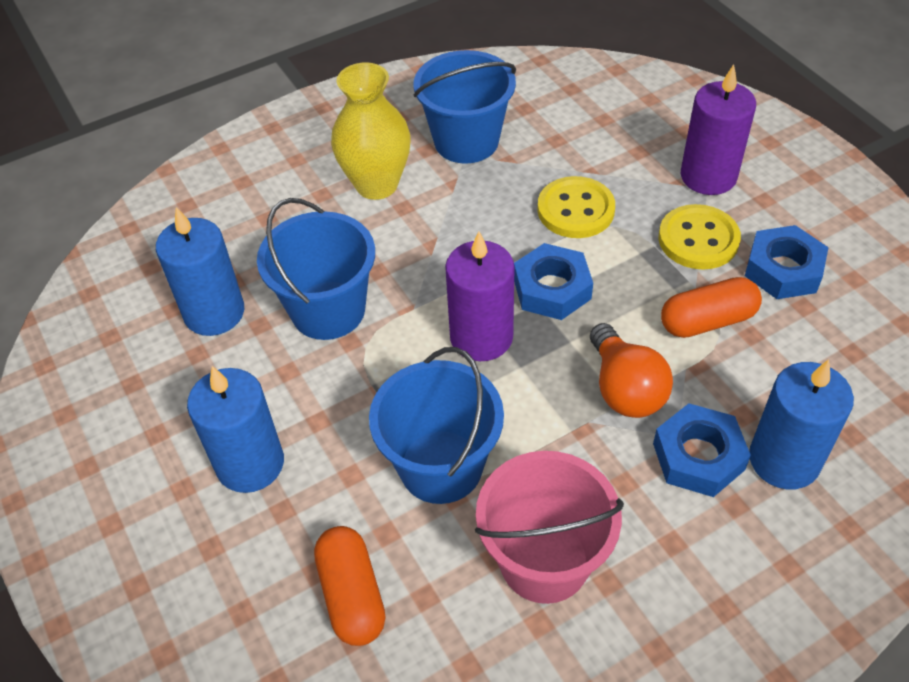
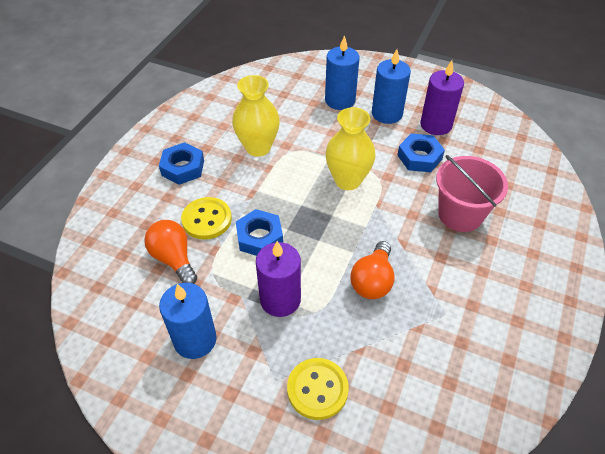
blue bucket: [257,198,375,340] [369,347,504,504] [413,50,516,163] = 3 -> none = 0
orange capsule: [314,526,385,646] [661,277,762,338] = 2 -> none = 0
orange light bulb: [590,323,673,418] = 1 -> [144,220,197,284] [350,241,395,299] = 2
yellow vase: [331,62,411,200] = 1 -> [232,75,280,157] [325,107,376,190] = 2

